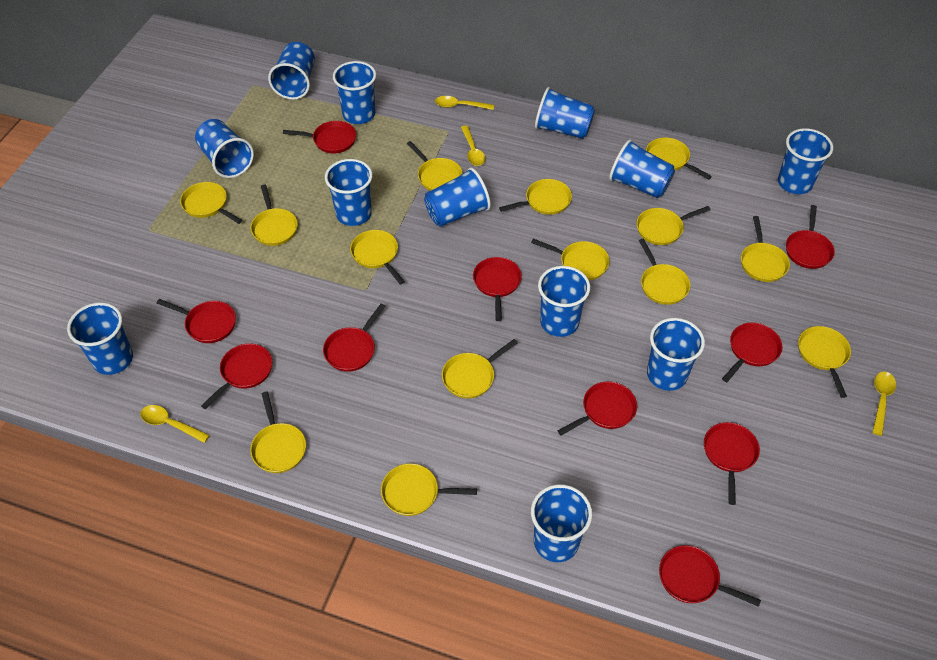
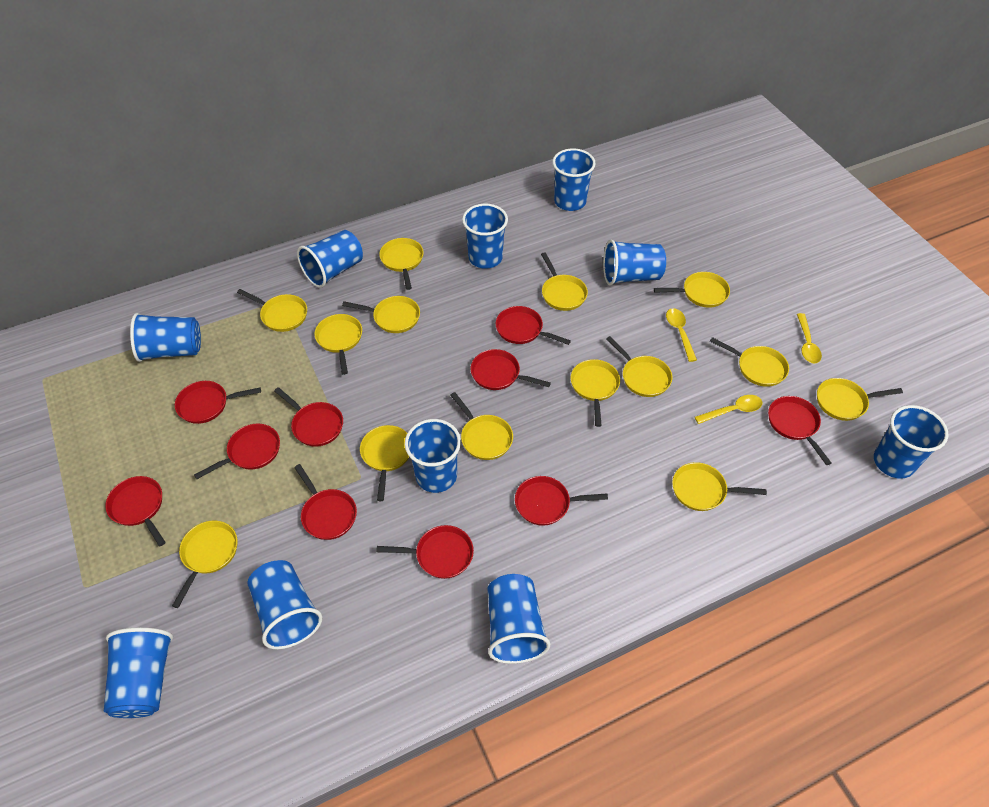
blue cup: [67,302,133,375] [195,119,254,178] [268,42,315,100] [325,159,373,226] [333,61,376,124] [424,168,491,227] [531,484,592,562] [535,87,595,139] [538,266,590,337] [609,139,675,198] [647,318,705,391] [778,128,833,194] = 12 -> [104,628,173,718] [130,313,201,362] [247,560,322,649] [297,230,363,288] [405,419,461,493] [462,204,508,269] [487,574,550,664] [552,148,596,211] [603,240,666,286] [874,405,948,479] = 10
yellow spoon: [140,405,210,443] [435,96,494,110] [461,125,486,166] [872,371,896,436] = 4 -> [666,308,697,362] [695,395,763,424] [797,313,822,363] = 3

